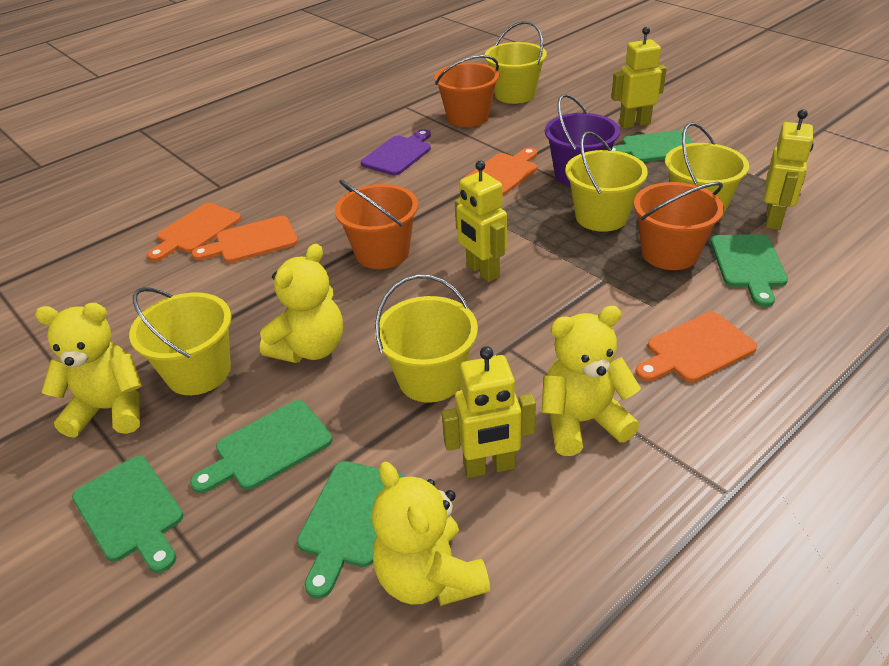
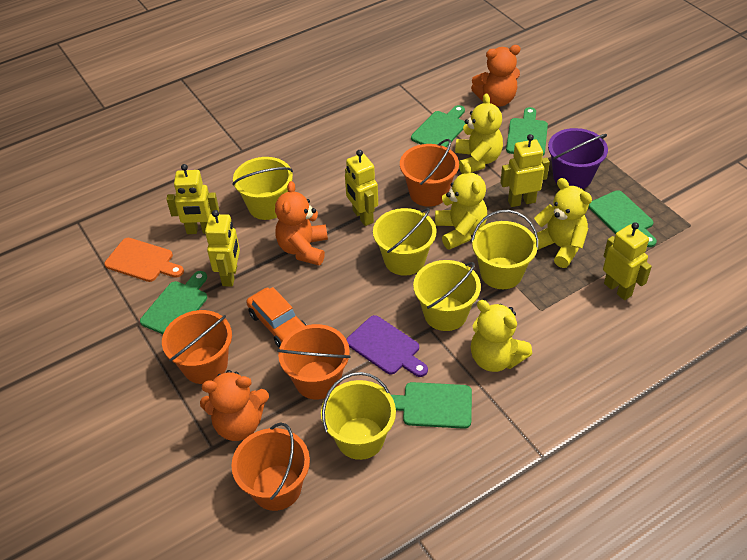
orange bucket: [334,180,418,269] [434,55,499,127] [634,182,724,270] = 3 -> [162,310,232,384] [231,422,310,511] [277,324,351,400] [400,139,459,207] = 4
orange car: none = 0 -> [246,287,306,348] = 1
orange cutting board: [147,203,241,262] [191,216,298,263] [464,147,537,196] [635,312,757,382] = 4 -> [104,238,184,282] = 1
orange teddy bear: none = 0 -> [200,370,269,441] [275,181,328,265] [471,45,520,107] = 3
yellow robot: [442,346,536,478] [455,160,507,282] [611,27,667,129] [764,109,813,230] = 4 -> [166,164,219,234] [205,210,240,287] [345,150,378,226] [500,134,550,207] [603,222,652,300] = 5

